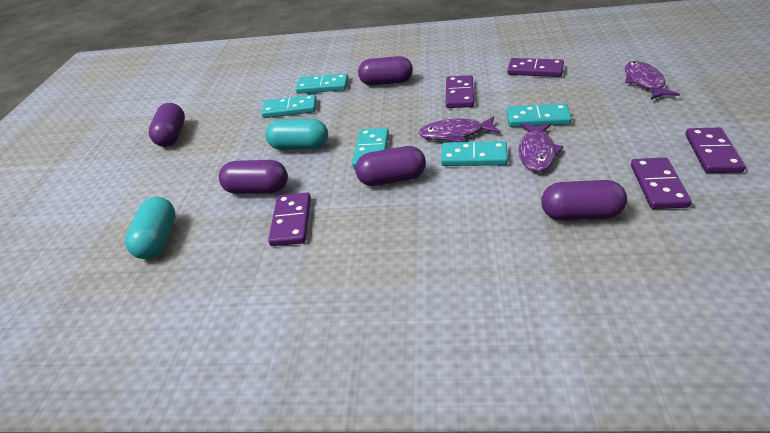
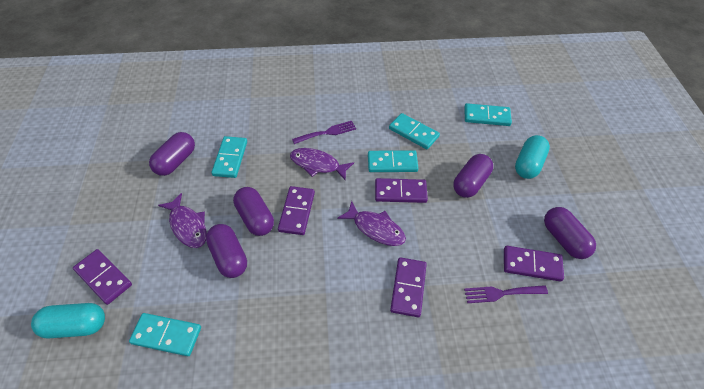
purple fork: none = 0 -> [292,121,356,144] [464,285,548,303] = 2

